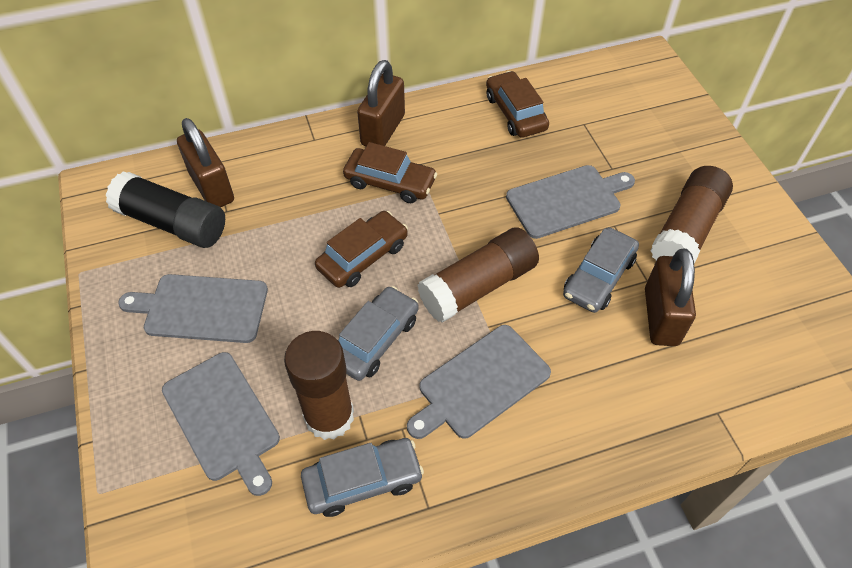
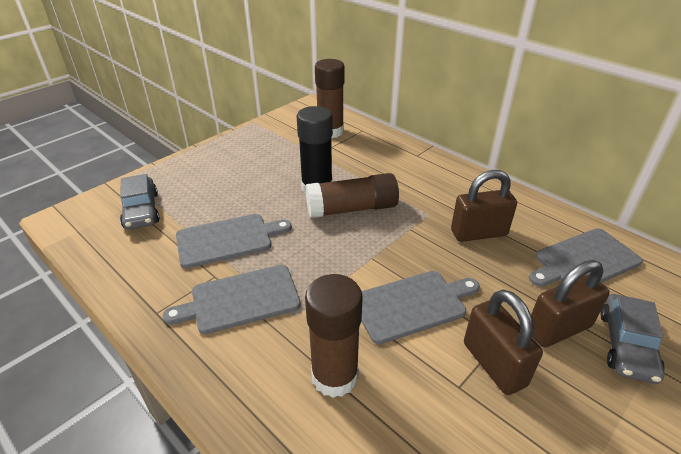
brown car: [315,211,408,288] [343,142,437,203] [486,71,549,138] = 3 -> none = 0
grey car: [301,438,424,517] [338,286,419,381] [563,227,639,313] = 3 -> [120,174,160,230] [600,294,665,384] = 2

